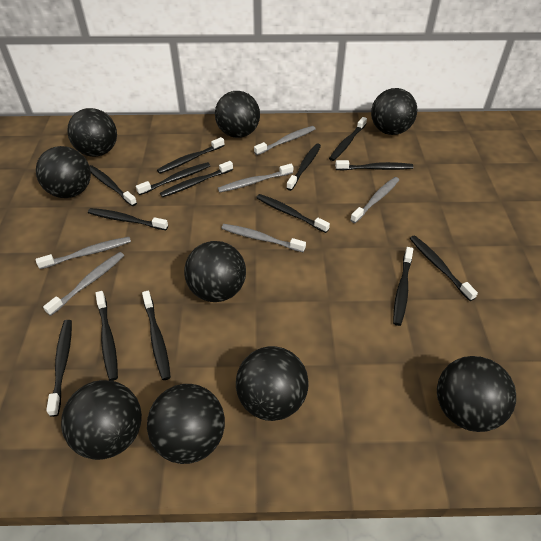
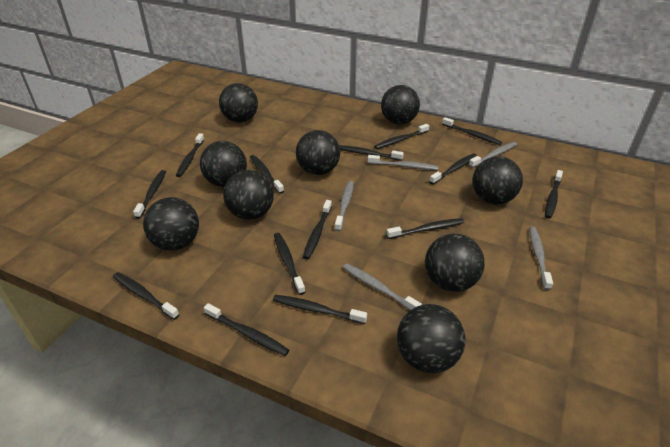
grey toothbrush: [36,237,131,269] [43,252,124,316] [218,164,293,193] [221,224,306,252] [254,126,315,155] [350,177,399,223] = 6 -> [335,181,354,231] [342,263,422,310] [368,155,438,170] [469,142,517,168] [529,227,553,290] = 5

